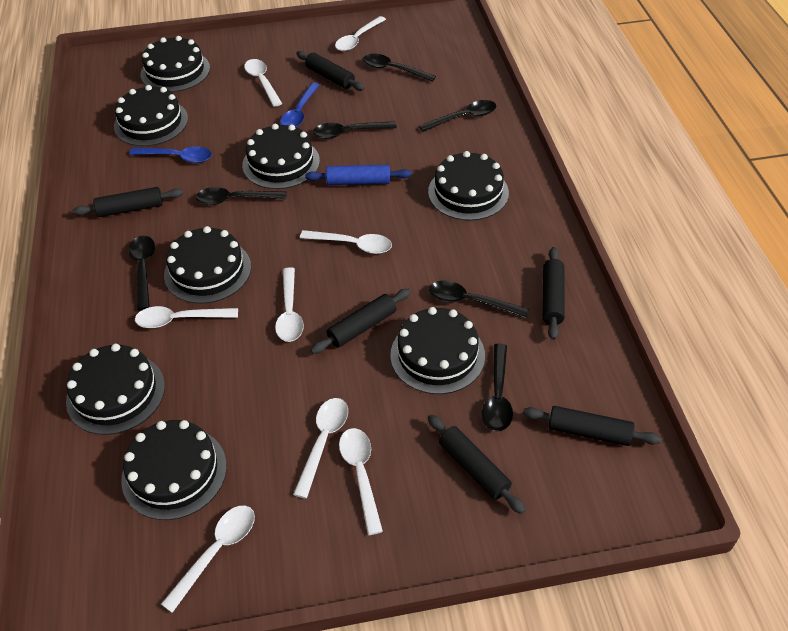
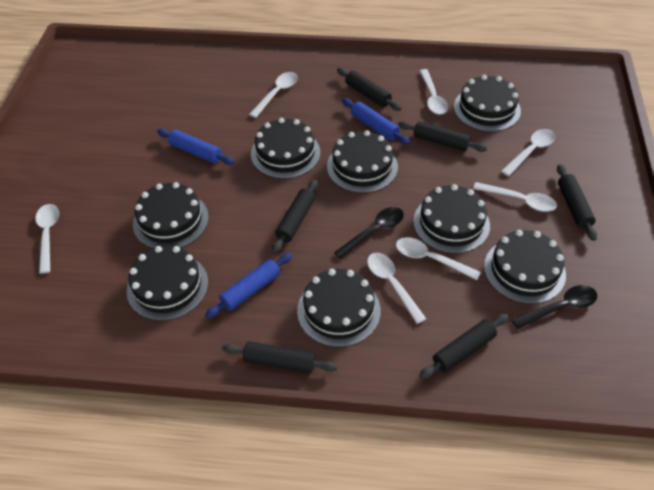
black spoon: [129,236,155,310] [195,187,286,205] [313,121,397,139] [363,54,436,82] [419,100,496,132] [429,281,529,318] [482,344,513,432] = 7 -> [334,207,404,259] [512,285,597,329] = 2
blue rolling pin: [305,165,411,185] = 1 -> [157,129,234,165] [205,253,292,319] [342,98,410,145] = 3
blue spoon: [129,147,212,163] [280,82,320,127] = 2 -> none = 0
white spoon: [135,306,238,328] [161,506,255,613] [244,59,282,107] [275,267,304,342] [293,398,348,499] [300,230,392,254] [335,16,386,51] [339,428,383,535] = 8 -> [35,204,59,274] [249,72,298,118] [367,253,426,324] [396,237,481,280] [420,69,448,114] [473,182,557,212] [501,129,555,176] = 7

